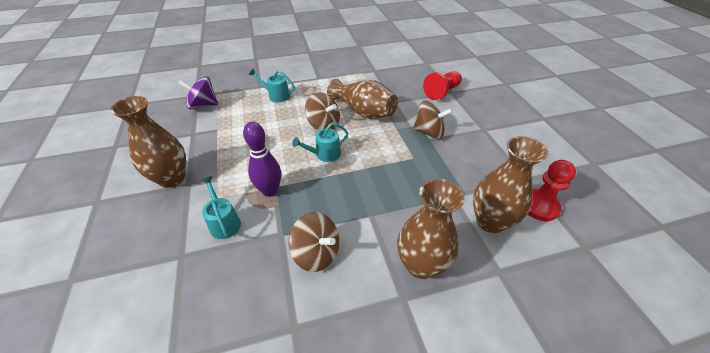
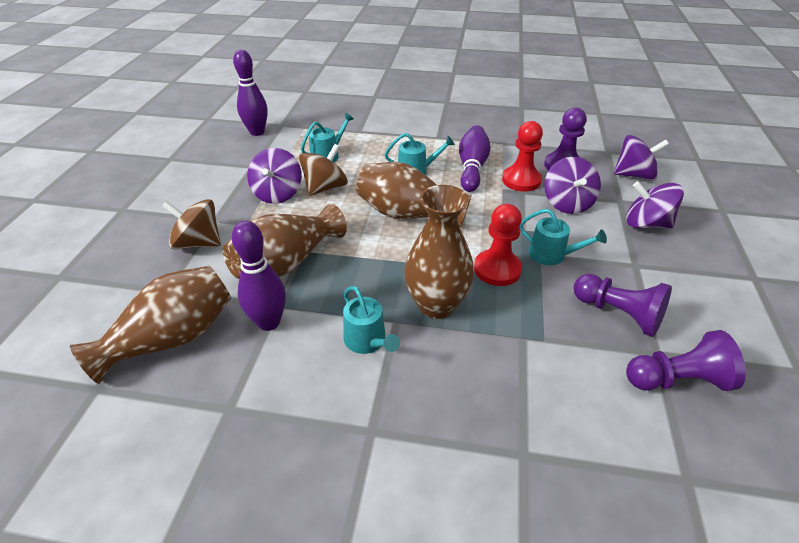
brown spinning top: [289,212,339,272] [305,92,340,131] [413,101,453,139] = 3 -> [162,199,221,250] [299,144,348,196] = 2
purple bowling pin: [243,122,281,197] = 1 -> [232,221,286,331] [233,50,268,136] [459,125,491,192] = 3
purple pawn: none = 0 -> [544,107,587,171] [574,274,672,337] [626,330,746,391] = 3
purple spinning top: [178,76,218,109] = 1 -> [247,148,302,204] [544,157,601,214] [614,135,669,181] [626,181,684,228] = 4
turquoise watering can: [201,176,241,239] [249,69,295,102] [292,122,348,162] = 3 -> [301,113,354,162] [343,286,400,354] [385,133,455,175] [520,209,607,265] = 4

